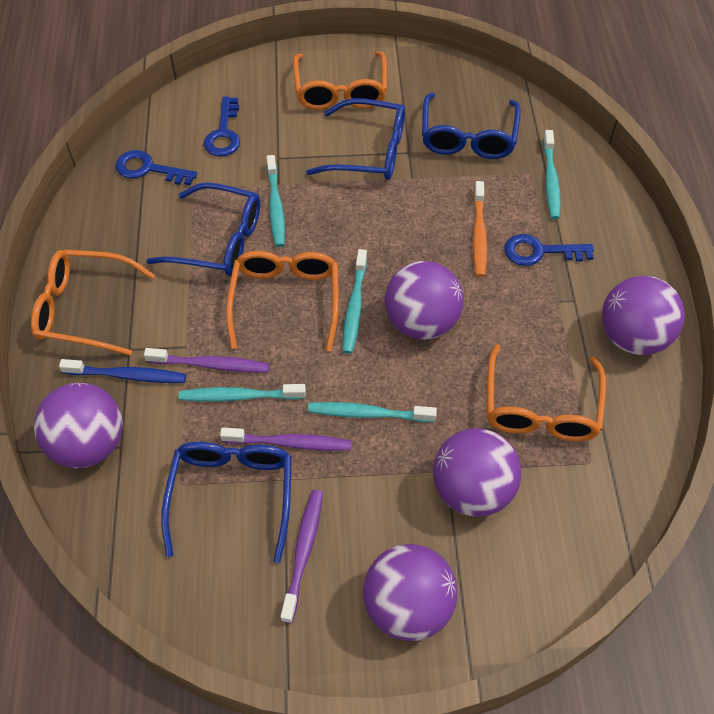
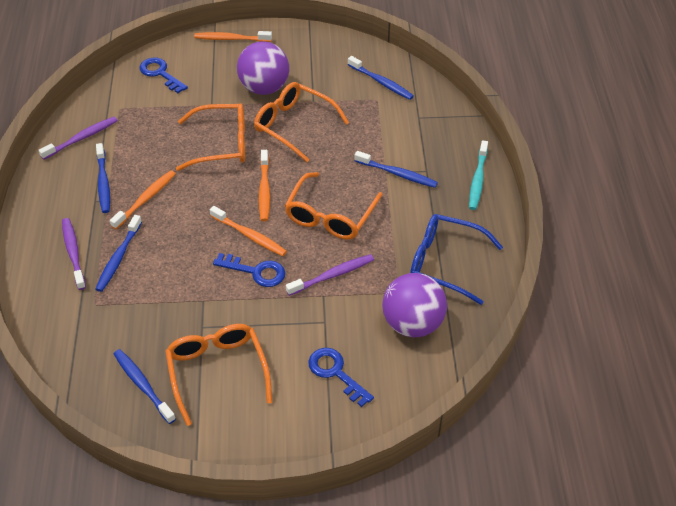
blue glasses: [146,183,260,276] [161,442,292,563] [306,98,405,180] [422,93,521,159] = 4 -> [410,214,503,305] = 1
blue toothbrush: [59,359,186,383] = 1 -> [95,215,142,292] [96,143,110,213] [114,349,176,424] [348,56,414,100] [354,151,438,188] = 5
orange toothbrush: [473,181,488,277] = 1 -> [110,170,176,229] [194,31,272,42] [210,206,287,256] [259,150,270,221] = 4
purple ball: [34,383,123,468] [363,544,457,641] [385,261,463,340] [433,428,521,517] [602,276,685,355] = 5 -> [237,41,289,95] [382,273,447,338] = 2
turquoise toothbrush: [179,384,306,402] [267,155,285,247] [308,402,437,422] [343,249,367,354] [543,130,561,219] = 5 -> [469,140,488,210] = 1

